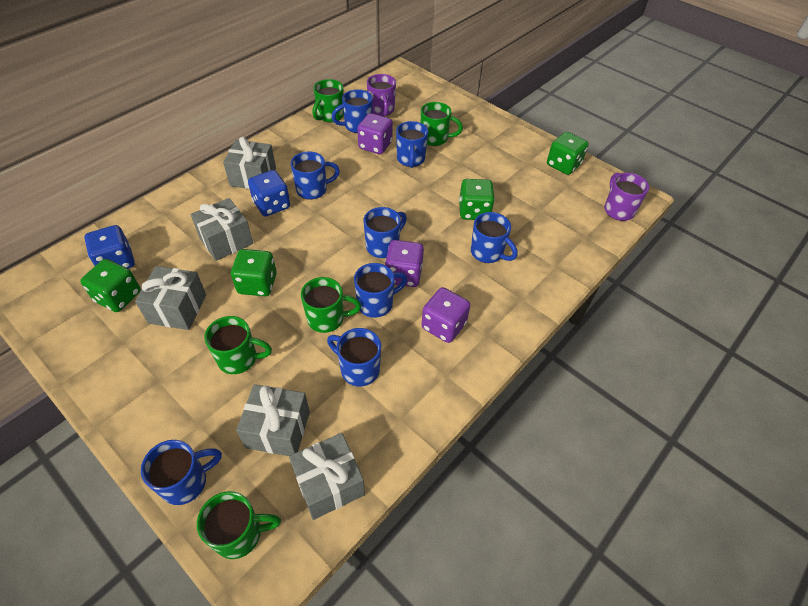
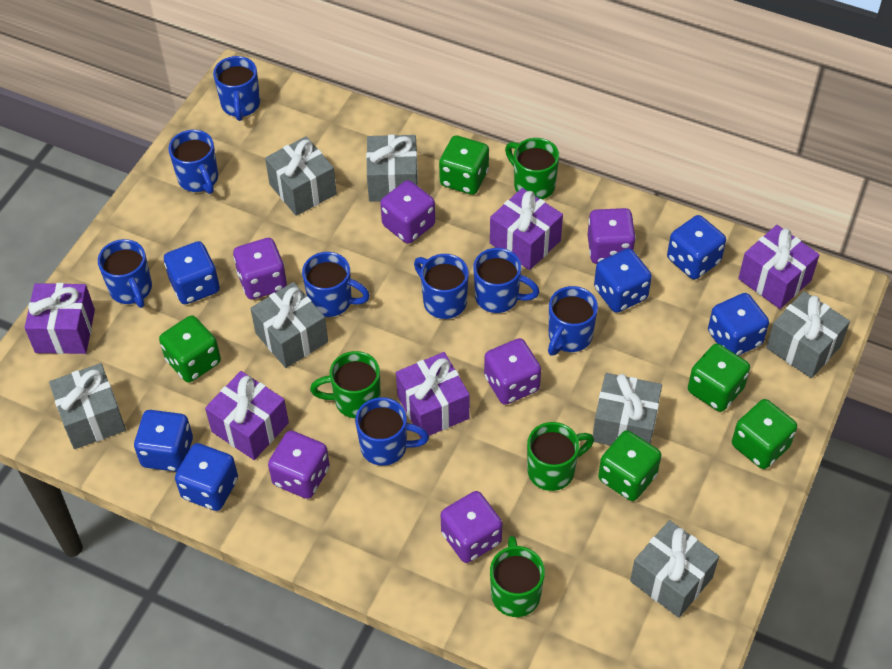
blue dice: [84,225,135,268] [248,170,290,216] = 2 -> [134,410,193,472] [164,241,220,304] [175,443,238,511] [594,248,652,313] [667,215,726,279] [708,293,769,356] = 6
green dice: [80,259,141,312] [231,249,277,296] [459,179,495,220] [547,132,589,175] = 4 -> [159,315,221,383] [439,135,489,195] [598,430,661,501] [688,343,750,412] [732,399,797,469] = 5
green mug: [197,491,281,559] [204,316,272,374] [301,277,361,333] [312,79,344,122] [420,102,463,146] = 5 -> [310,351,381,418] [490,536,545,617] [505,138,559,200] [527,422,594,491] = 4
grey gift: [135,266,206,330] [191,198,253,261] [223,137,276,189] [236,384,310,456] [289,433,365,520] = 5 -> [49,363,126,449] [250,282,328,368] [265,136,337,216] [366,134,418,202] [593,373,662,446] [630,520,719,618] [766,291,850,378] = 7
purple dice: [357,113,393,154] [385,240,424,287] [421,287,470,343] = 3 -> [233,238,287,299] [268,431,330,499] [380,180,435,244] [441,491,502,563] [484,338,541,405] [587,208,636,264] = 6
purple gift: none = 0 -> [24,283,95,354] [205,371,289,460] [396,352,470,438] [490,188,563,270] [738,225,820,309] = 5
purple mug: [367,74,396,116] [604,173,649,221] = 2 -> none = 0

